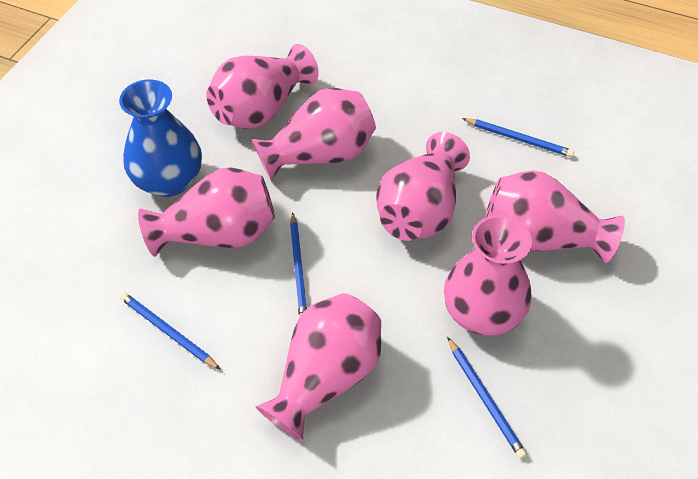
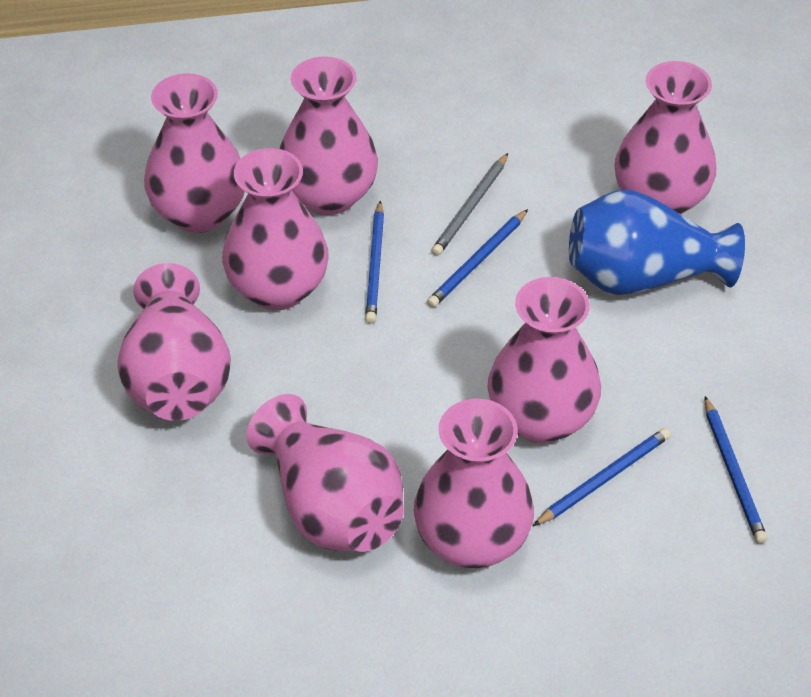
grey pencil: none = 0 -> [432,153,508,256] = 1
pink vase: [138,167,275,257] [206,44,319,129] [251,88,376,181] [255,293,381,441] [376,132,470,241] [444,215,532,336] [485,170,625,263] = 7 -> [117,263,231,421] [144,73,245,233] [222,148,329,310] [246,394,404,552] [280,57,378,215] [414,399,534,568] [487,277,601,443] [615,61,716,214] = 8

